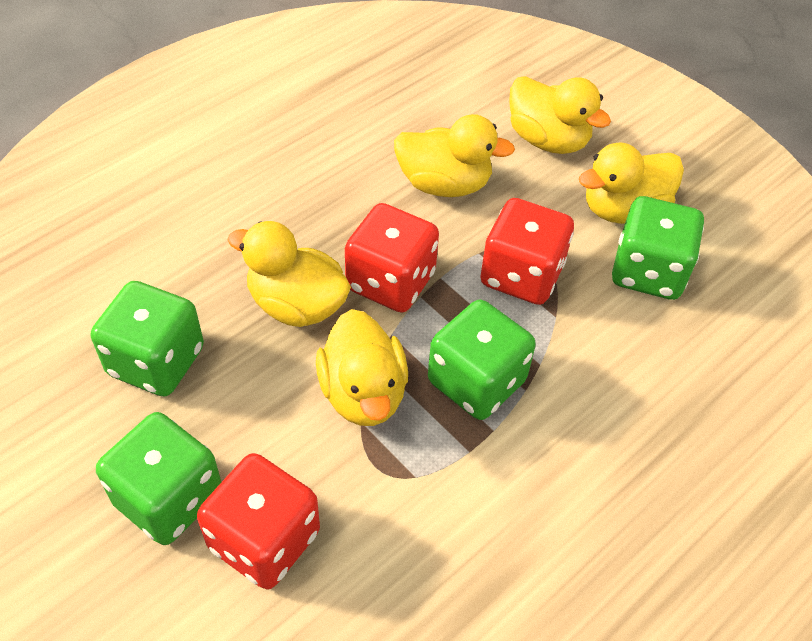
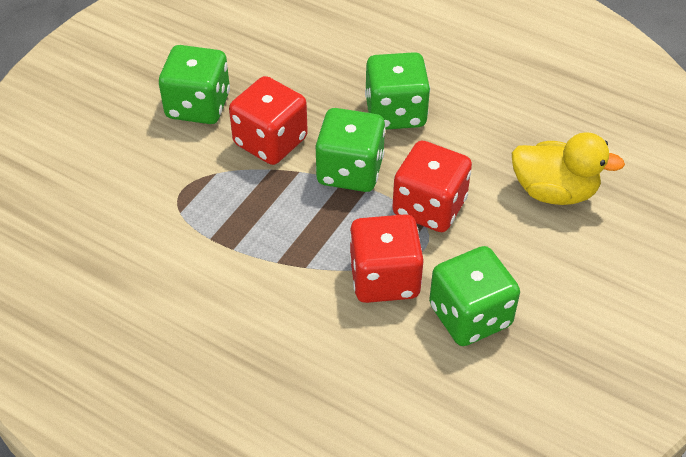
yellow duck: [228,221,351,327] [316,309,408,426] [394,114,515,197] [509,76,611,154] [579,143,684,224] = 5 -> [512,132,625,205] = 1

